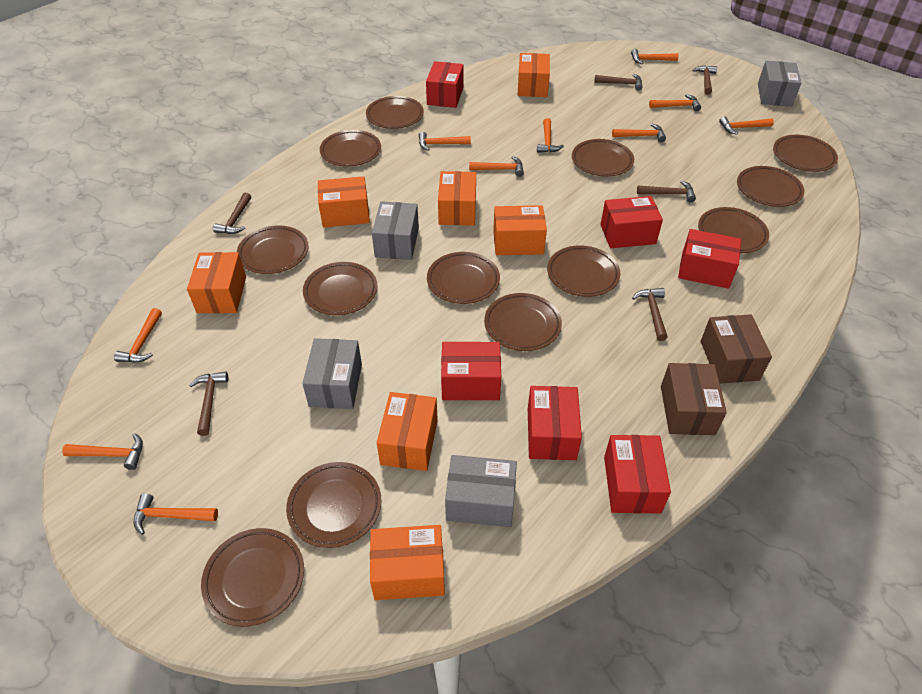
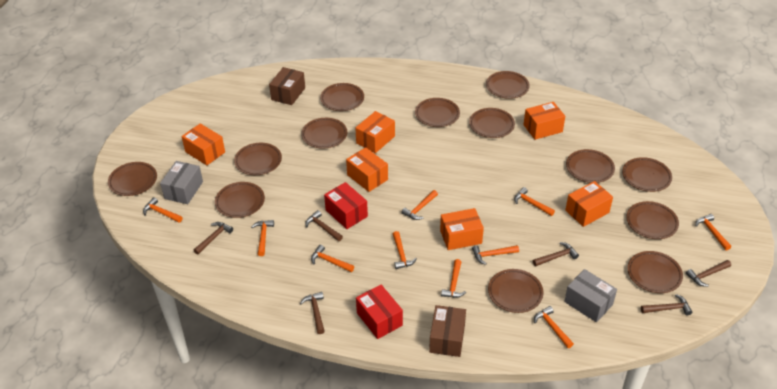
grey box: [302,338,362,409] [372,201,419,260] [445,455,517,527] [758,61,801,107] = 4 -> [160,161,203,204] [564,269,617,322] = 2
orange box: [187,252,246,313] [318,176,370,227] [370,525,445,600] [377,392,438,471] [438,171,476,226] [493,205,547,255] [518,53,550,97] = 7 -> [182,123,225,165] [346,147,388,192] [355,111,395,153] [440,208,484,250] [523,102,565,140] [565,181,613,227] = 6
red box: [426,61,464,108] [441,342,501,400] [528,386,582,460] [601,196,663,248] [604,435,671,514] [678,229,741,289] = 6 -> [324,182,368,229] [356,285,403,339] = 2

